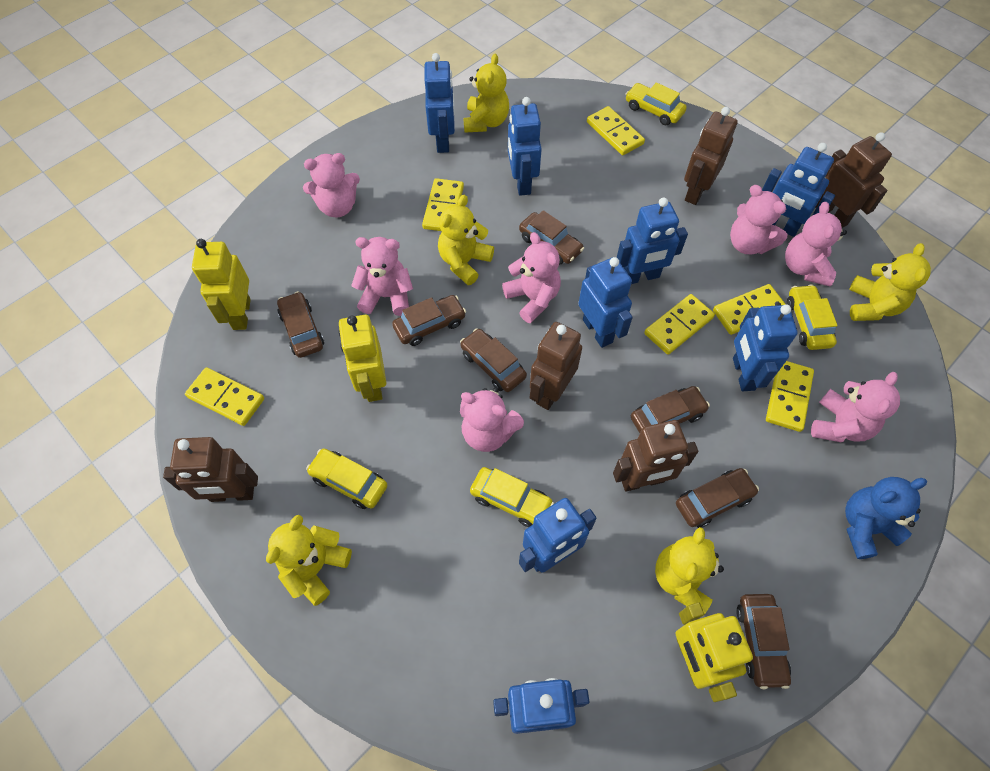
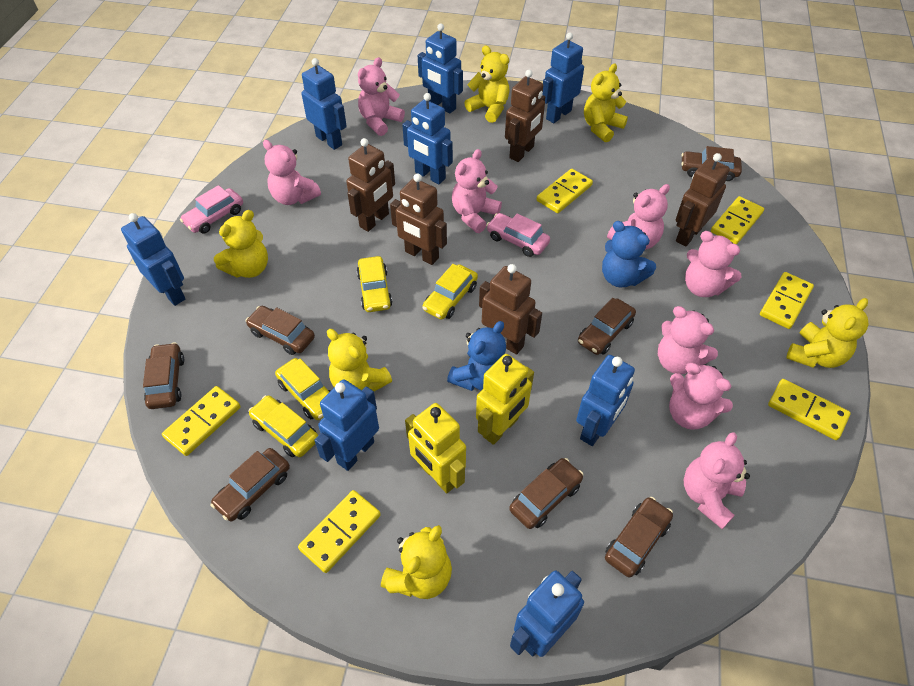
blue teddy bear: [845,477,927,559] = 1 -> [447,321,506,391] [602,221,656,287] = 2
pink car: none = 0 -> [180,185,243,234] [486,213,550,257] = 2
pink teddy bear: [303,153,360,218] [351,237,413,316] [460,388,524,452] [502,232,561,323] [730,185,788,255] [785,202,847,286] [811,372,900,442] = 7 -> [263,140,321,205] [358,57,405,136] [452,149,502,233] [607,184,670,250] [658,306,718,374] [669,363,733,430] [684,432,750,529] [685,231,741,297] = 8
yellow robot: [192,239,251,330] [338,315,387,402] [676,602,753,702] = 3 -> [405,403,466,493] [476,354,534,445] = 2
yellow teddy bear: [266,515,352,606] [438,195,494,285] [464,54,509,133] [655,527,724,616] [850,243,931,321] = 5 -> [214,210,268,278] [327,329,392,391] [381,525,452,599] [464,46,510,123] [584,64,628,142] [786,298,869,368] = 6

